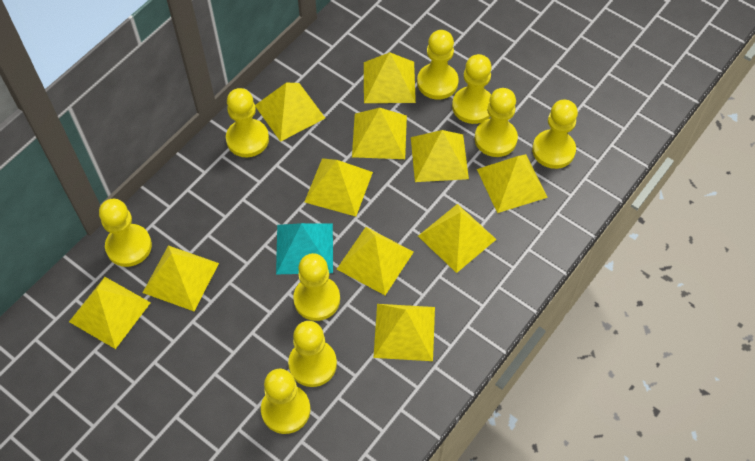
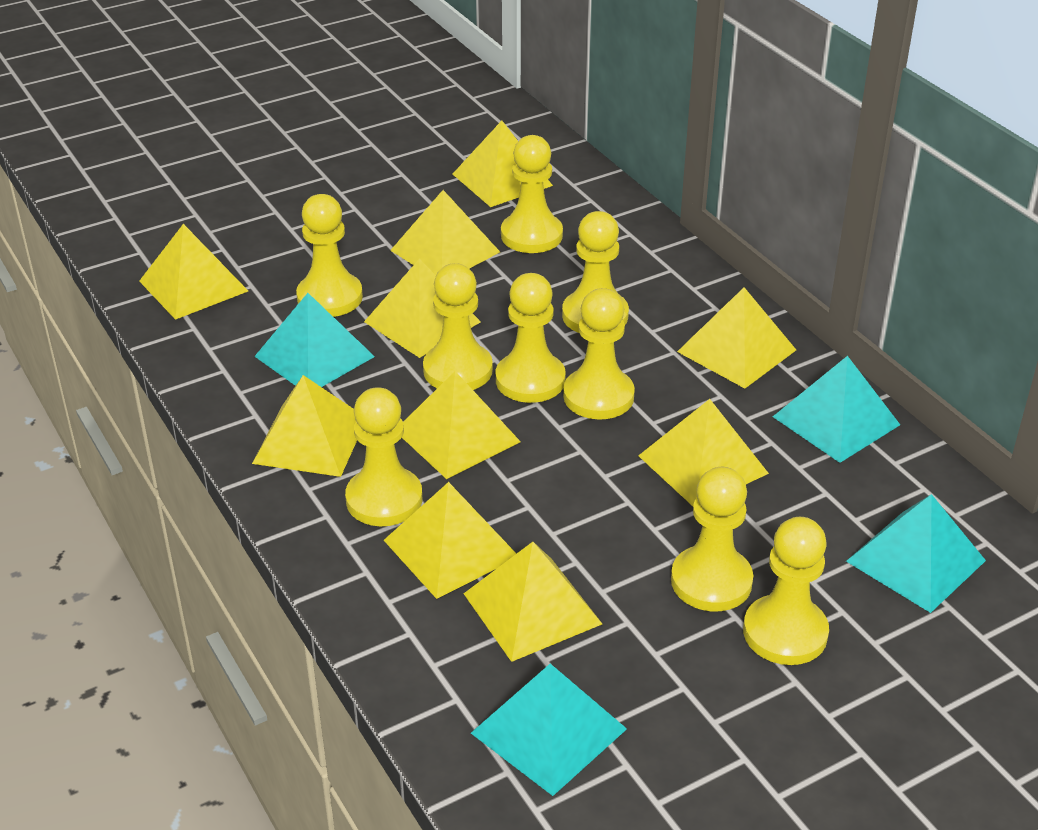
turquoise pyramid: [276,223,333,274] = 1 -> [254,293,375,387] [471,664,627,796] [773,356,900,463] [846,494,986,613] = 4
yellow pyramid: [69,277,151,349] [143,245,219,311] [255,83,325,142] [304,158,373,217] [337,227,414,295] [352,108,407,159] [364,52,416,103] [373,304,435,361] [411,130,469,182] [418,204,497,273] [477,154,548,213] = 11 -> [139,224,248,320] [252,375,357,477] [364,259,481,358] [384,482,516,599] [390,190,500,275] [402,371,521,479] [453,121,553,207] [464,542,602,662] [638,399,769,506] [677,287,796,388] = 10

